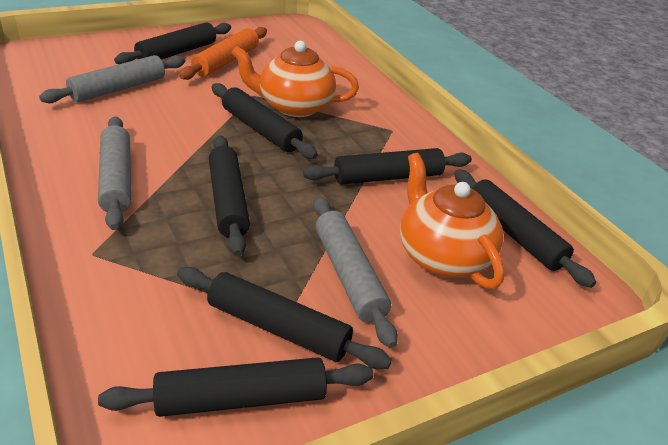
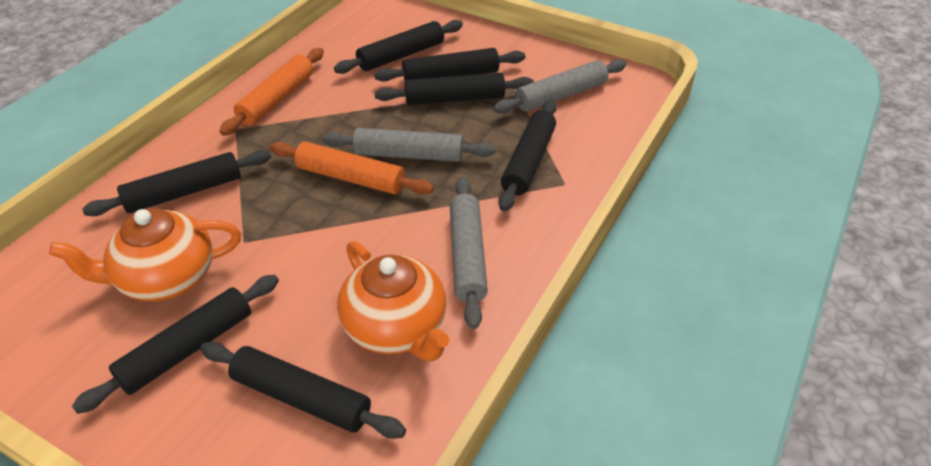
orange rolling pin: [179,27,267,80] = 1 -> [219,48,324,136] [270,142,434,195] = 2

